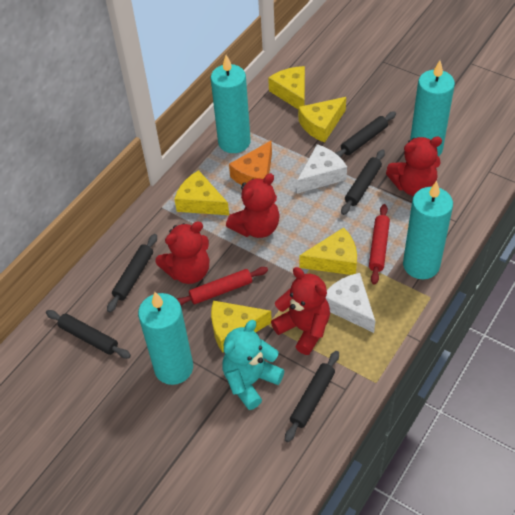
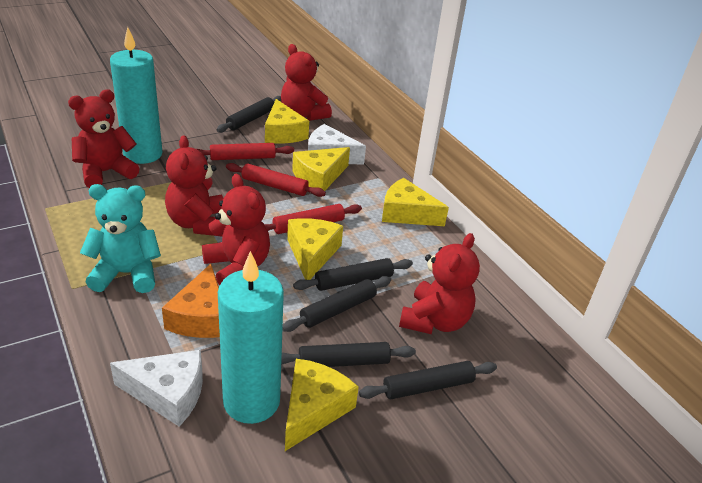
red rolling pin: [177,267,268,306] [369,204,390,285] = 2 -> [197,143,294,160] [226,163,326,197] [264,204,362,234] = 3
red teddy bear: [155,222,209,284] [226,173,280,238] [271,267,330,355] [386,137,442,196] = 4 -> [68,89,140,188] [165,135,223,237] [202,174,270,285] [281,44,332,121] [399,233,480,334] = 5
turquoise candle: [138,292,193,385] [211,55,251,153] [403,181,453,279] [410,61,455,156] = 4 -> [110,27,163,164] [218,251,284,424] = 2

